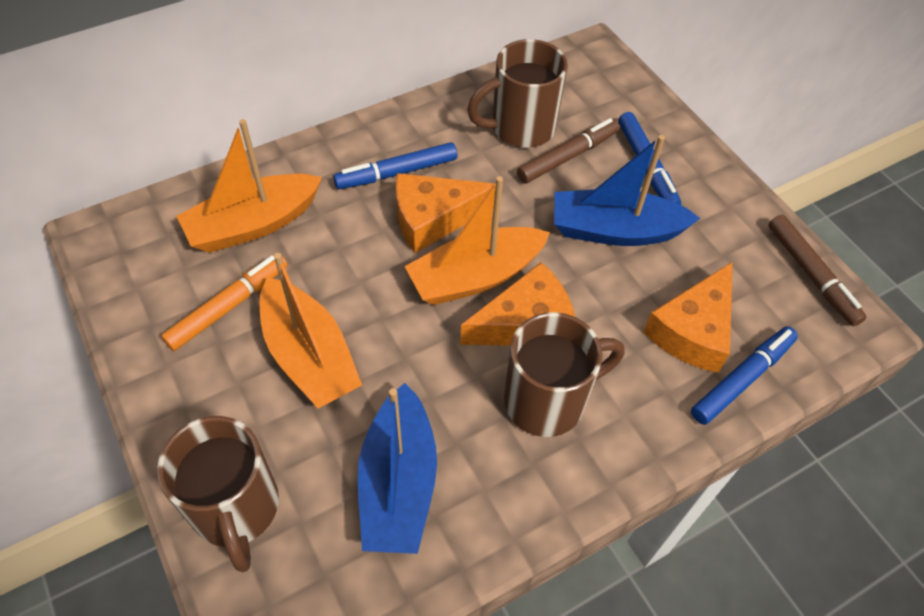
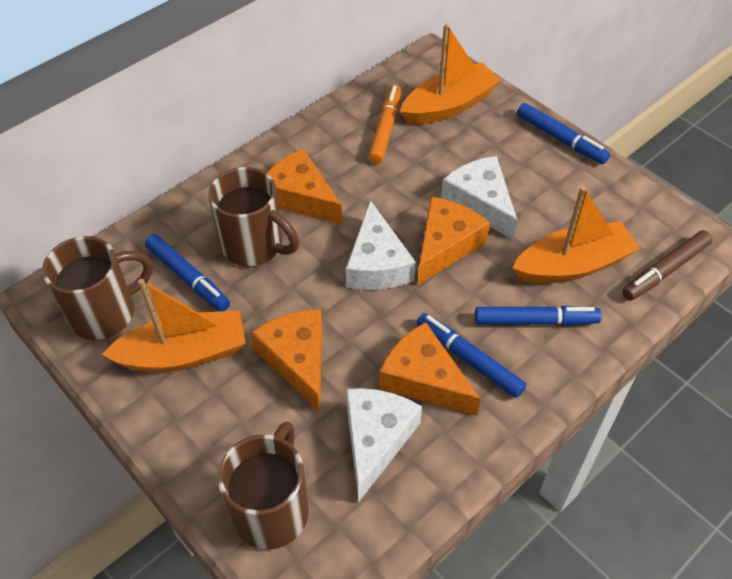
blue boat: [357,383,437,554] [554,135,700,246] = 2 -> none = 0
blue marker: [333,142,457,189] [618,112,681,205] [691,326,798,425] = 3 -> [145,234,230,312] [416,313,526,398] [475,306,602,326] [517,103,610,164] = 4
brown marker: [517,118,620,184] [769,215,867,326] = 2 -> [622,230,713,301] = 1
orange cheese: [396,173,496,253] [460,262,575,346] [643,262,733,373] = 3 -> [251,309,322,412] [267,148,342,224] [379,322,481,416] [418,197,490,285] = 4
white cheese: none = 0 -> [346,200,416,290] [346,388,422,502] [441,156,517,240] = 3

